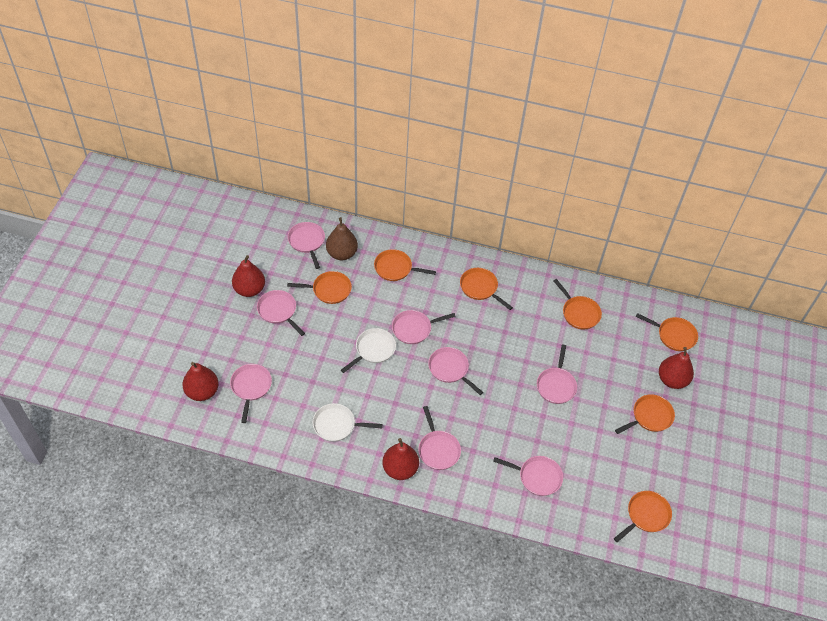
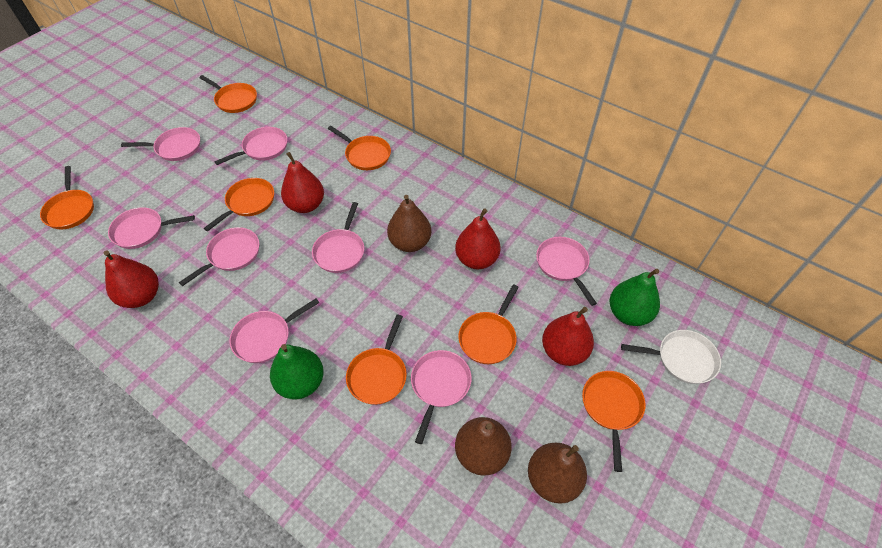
brown pear: [326,217,358,260] = 1 -> [387,195,431,252] [455,417,512,476] [528,442,587,504] = 3
green pear: none = 0 -> [270,344,324,399] [610,269,660,326] = 2
white pan: [312,403,382,442] [341,328,396,373] = 2 -> [621,330,721,384] = 1

